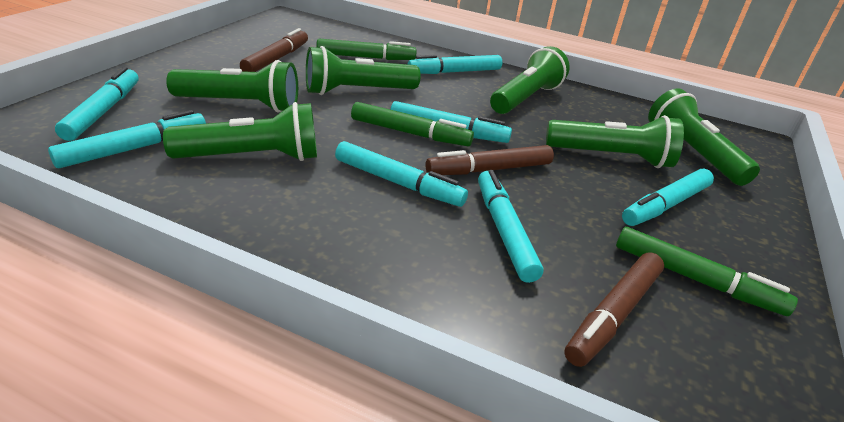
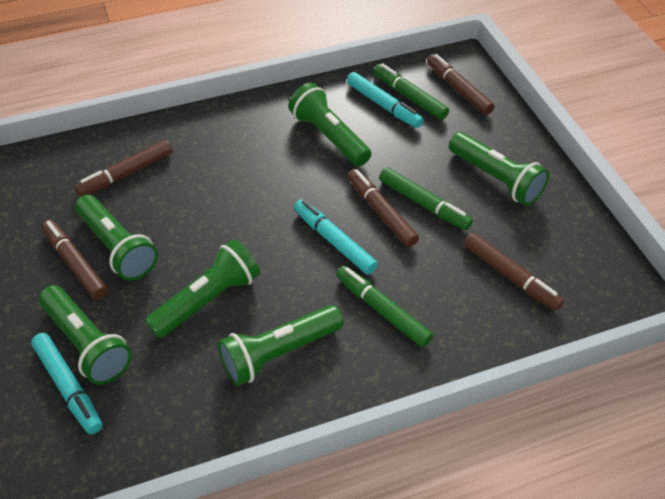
brown marker: [240,28,308,72] [425,145,554,175] [564,253,664,367] = 3 -> [42,220,108,300] [75,140,173,197] [348,169,419,247] [427,54,495,115] [464,233,564,311] = 5
turquoise marker: [48,110,206,168] [55,67,138,141] [335,141,468,207] [390,101,512,143] [408,55,502,74] [478,170,544,283] [622,169,714,226] = 7 -> [31,333,102,435] [294,200,378,275] [347,72,424,128] = 3

